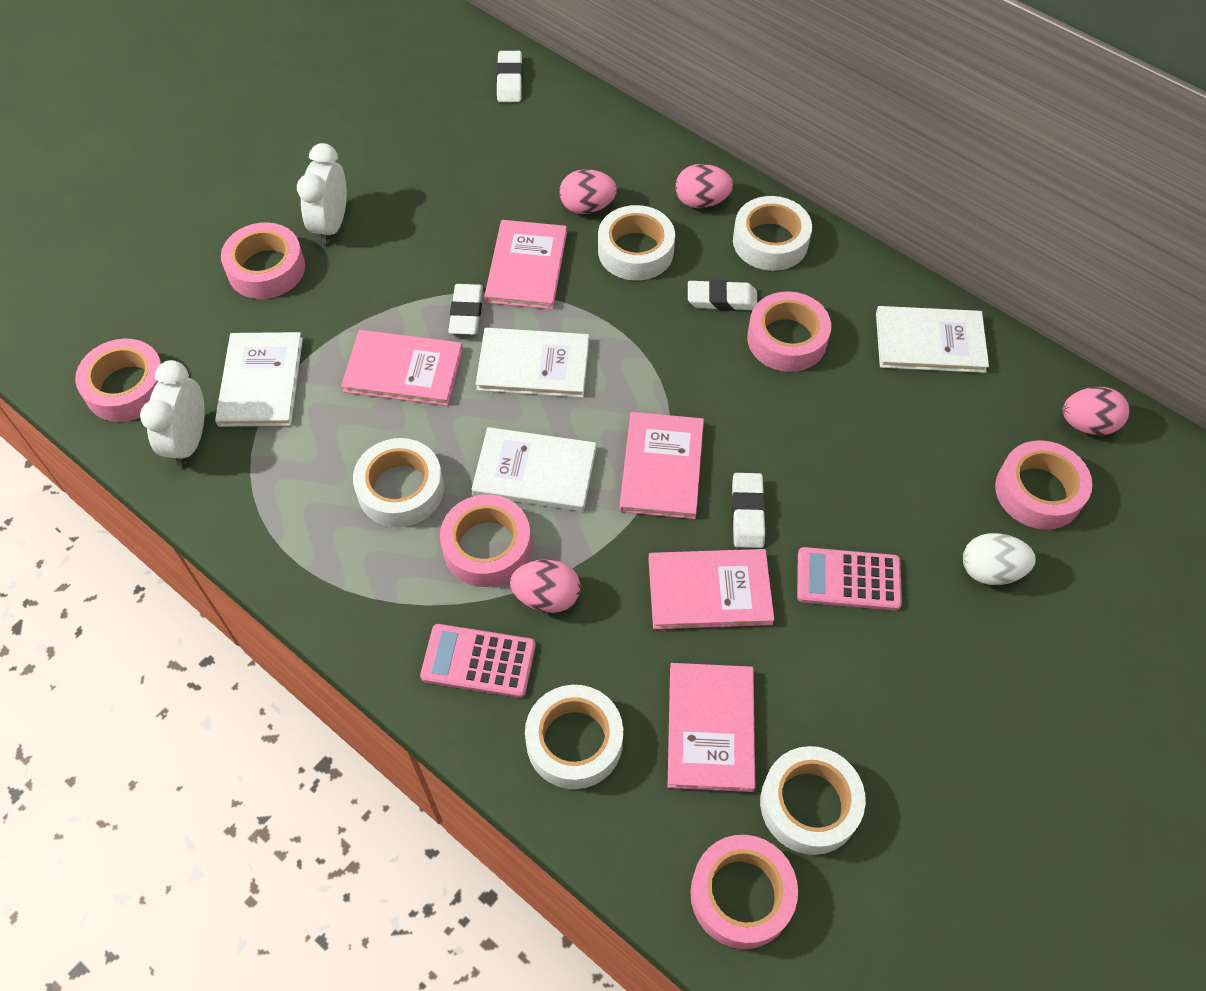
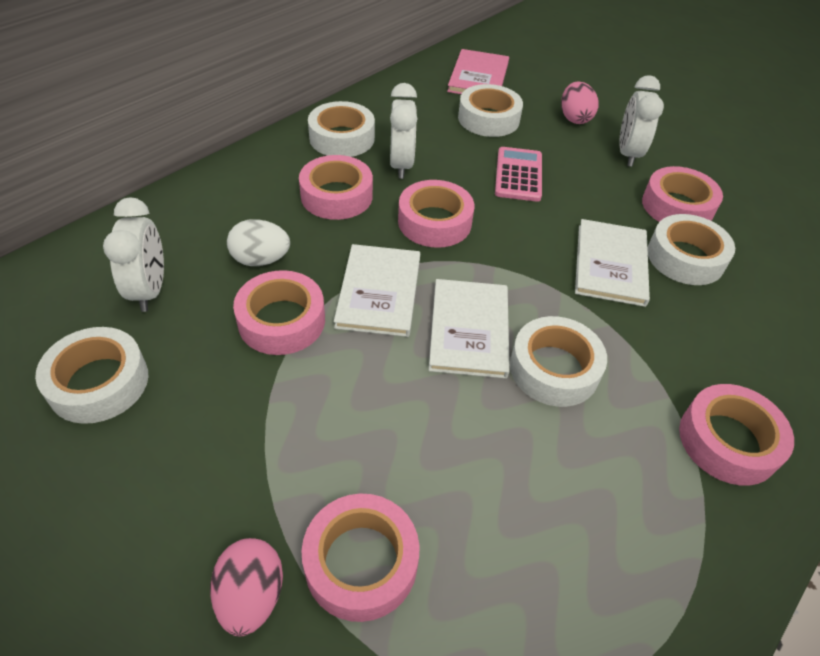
pink book: [341,330,463,406] [484,220,567,309] [619,412,704,519] [649,549,774,629] [668,663,755,792] = 5 -> [447,49,509,94] = 1
pink calculator: [420,624,536,698] [797,547,902,611] = 2 -> [495,147,542,202] = 1
pink egg: [510,559,580,613] [559,169,617,214] [675,164,733,208] [1063,387,1129,435] = 4 -> [210,538,283,636] [561,81,599,124] = 2
white book: [215,332,303,427] [472,427,596,511] [476,328,589,398] [876,306,989,373] = 4 -> [334,244,420,337] [429,279,510,379] [575,219,650,307] = 3
white clock: [140,360,205,467] [297,143,347,245] = 2 -> [103,197,164,312] [390,83,417,179] [619,75,664,167] = 3
white eraser: [448,284,483,335] [496,51,523,102] [688,280,757,311] [732,473,766,548] = 4 -> none = 0

